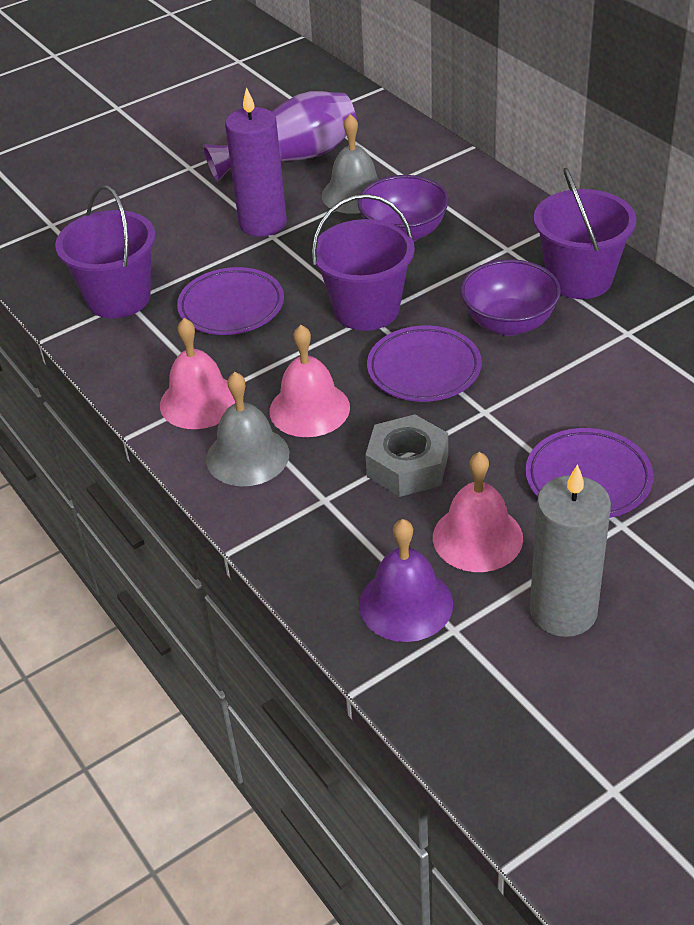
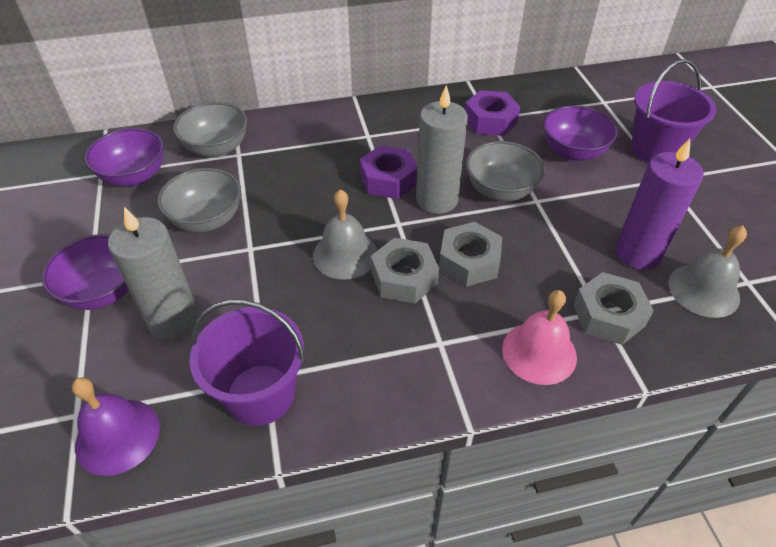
grey bowl: none = 0 -> [157,168,241,232] [173,102,247,158] [466,141,545,201] = 3
grey candle: [530,464,611,637] = 1 -> [108,207,199,340] [416,85,468,214] = 2
grey nut: [365,414,448,497] = 1 -> [371,238,439,304] [439,222,502,287] [573,272,654,345] = 3
pink bell: [160,318,235,429] [269,325,350,437] [433,452,523,572] = 3 -> [502,290,577,385] = 1
purple bowl: [358,175,449,242] [460,259,561,336] = 2 -> [42,234,129,310] [85,128,164,187] [543,105,618,162] = 3
purple bucket: [55,185,156,318] [312,194,415,331] [533,168,636,299] = 3 -> [189,299,305,426] [631,59,716,163] = 2
purple nut: none = 0 -> [360,145,417,199] [465,90,520,136] = 2
purple plate: [177,267,284,335] [367,325,482,402] [525,428,653,518] = 3 -> none = 0
purple vase: [203,91,357,182] = 1 -> none = 0

